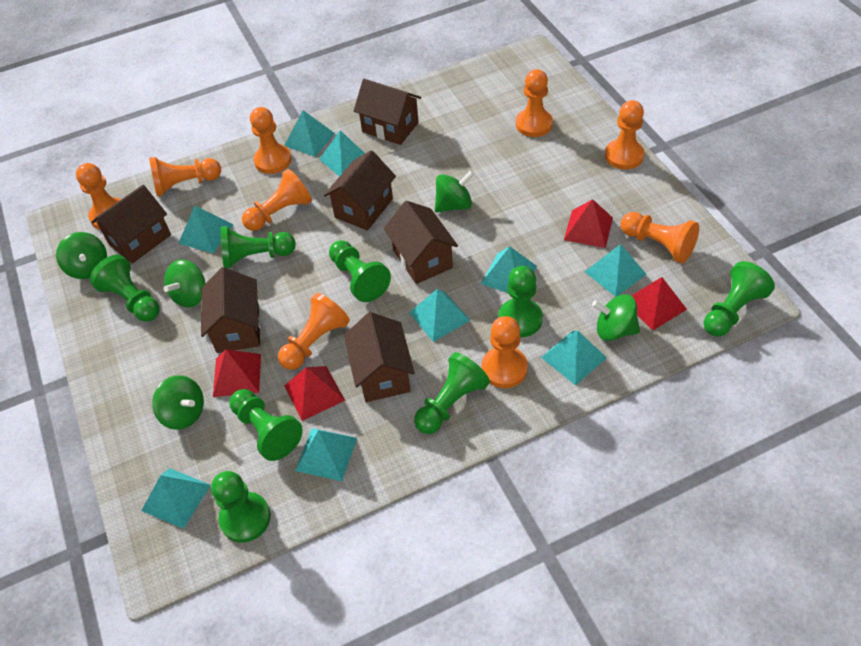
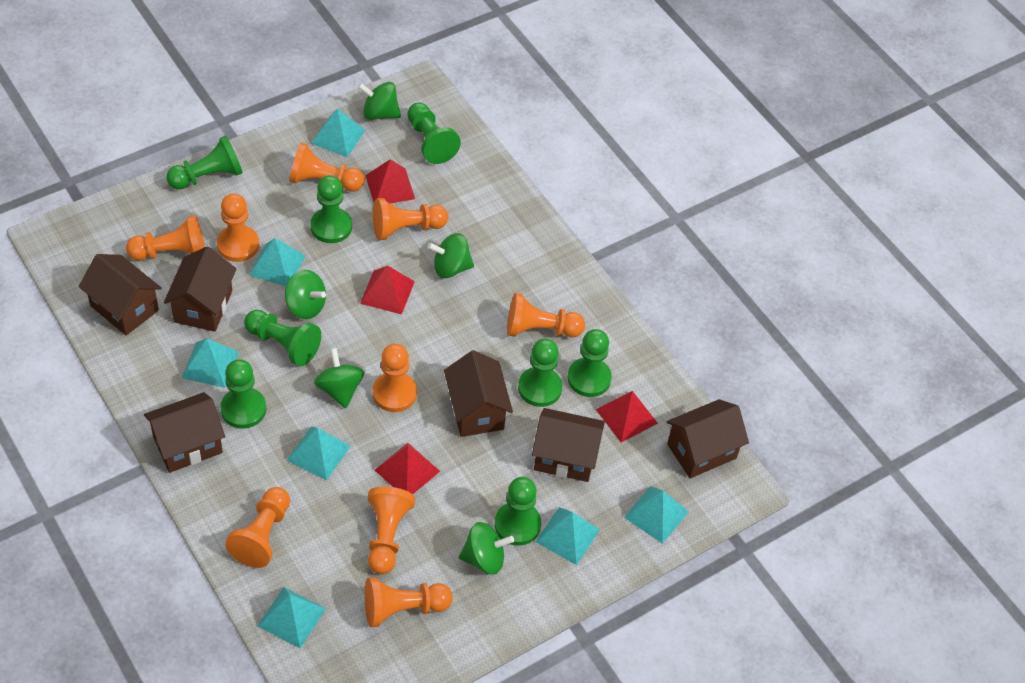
turquoise pyramid: [141,468,211,529] [178,206,234,253] [284,110,335,157] [295,428,357,481] [319,130,365,177] [409,289,470,342] [481,246,537,293] [541,330,607,386] [584,244,646,297] = 9 -> [182,338,239,388] [249,238,305,287] [258,587,326,648] [287,426,351,481] [311,109,365,157] [536,507,600,565] [624,486,689,544] = 7

